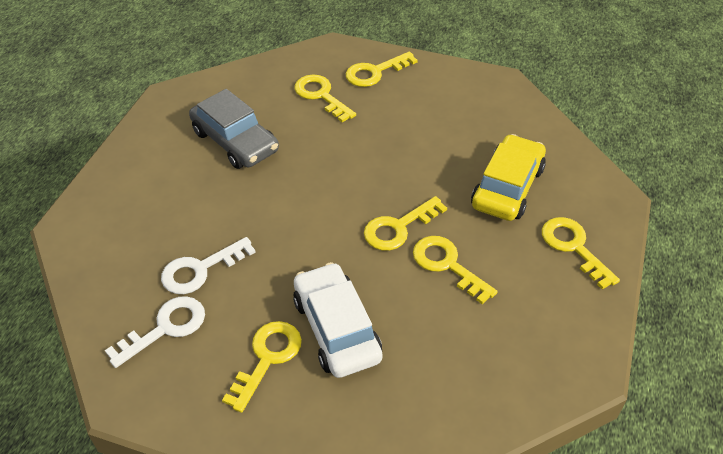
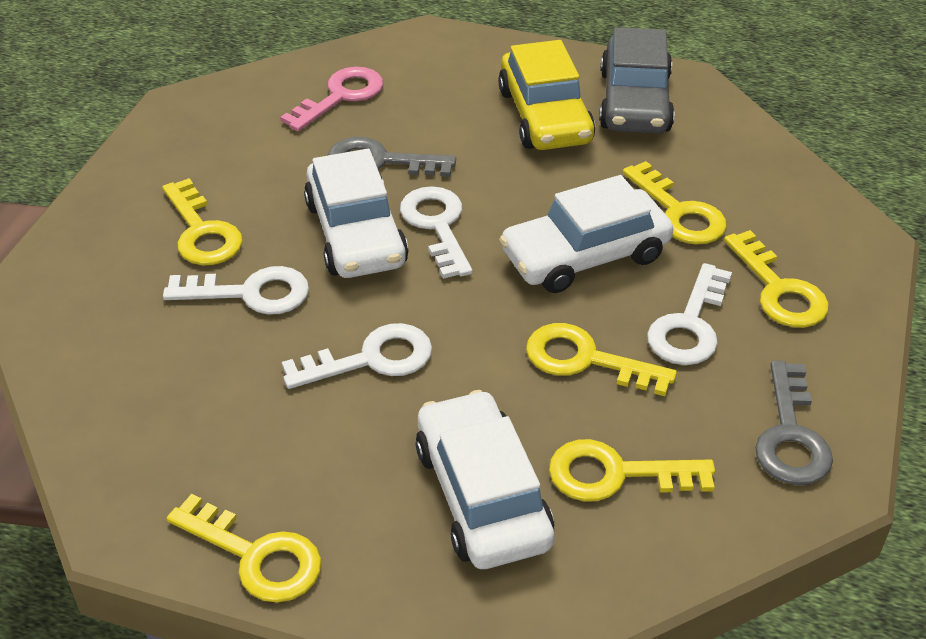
grey key: none = 0 -> [328,137,456,177] [755,360,833,485] = 2
pink key: none = 0 -> [280,67,383,131] = 1
white car: [293,262,382,378] = 1 -> [304,149,409,278] [416,390,554,569] [499,175,673,293] = 3
white key: [105,296,205,368] [161,237,256,294] = 2 -> [163,266,309,315] [282,323,432,389] [400,186,473,279] [647,263,732,365] = 4

